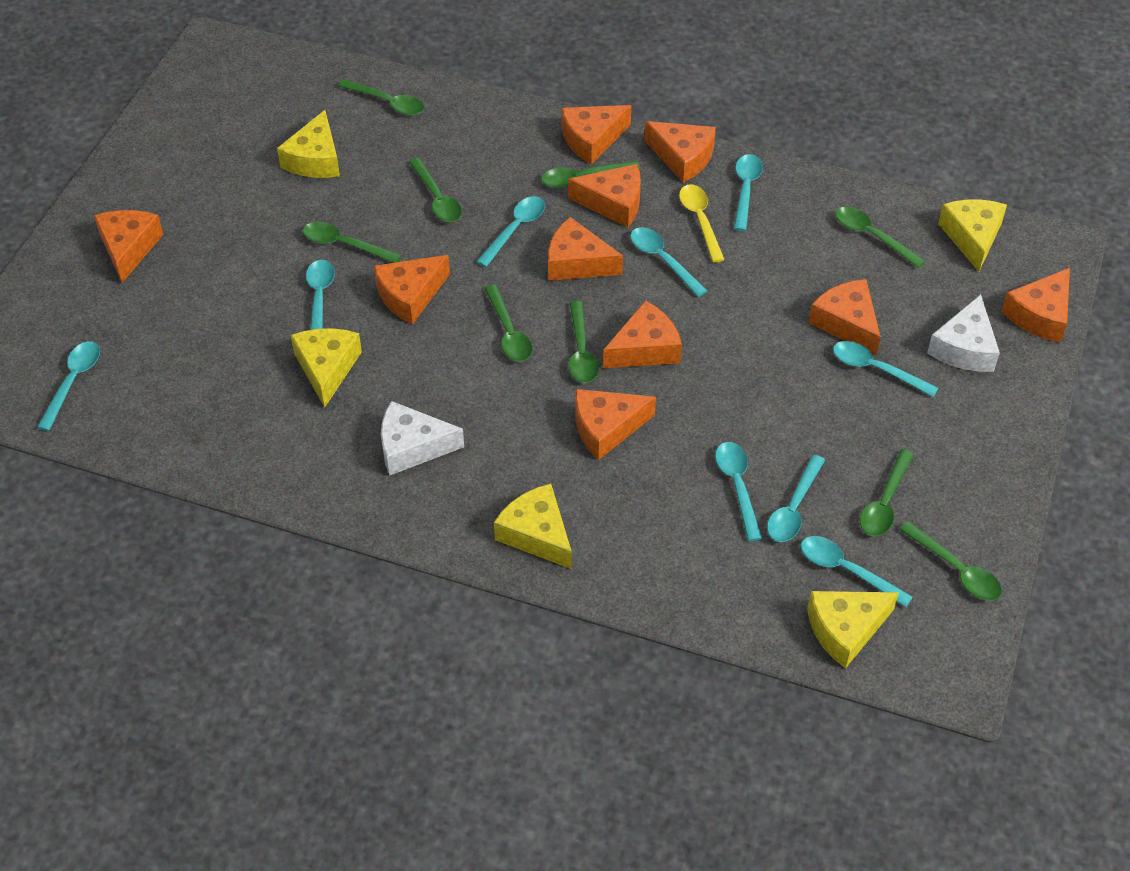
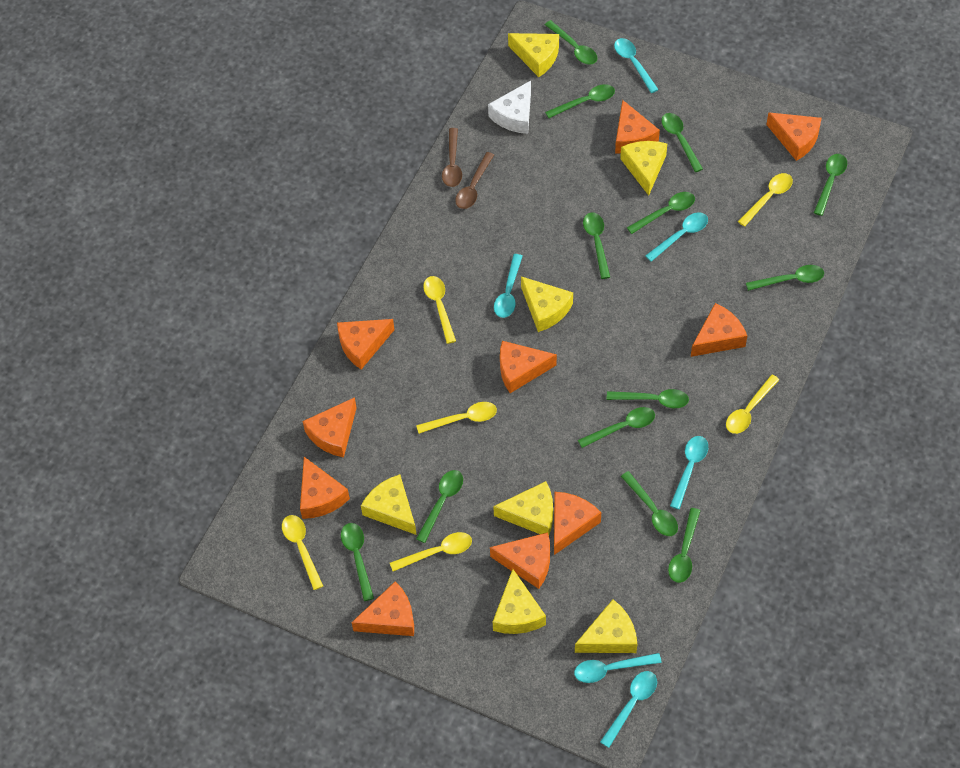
brown spoon: none = 0 -> [442,128,462,187] [455,152,494,209] = 2
green spoon: [302,222,401,263] [338,79,424,116] [409,158,462,222] [484,284,532,362] [541,161,640,188] [569,301,599,383] [836,207,925,268] [860,449,914,536] [899,521,1002,601] = 9 -> [341,523,374,601] [416,470,463,543] [545,20,597,65] [545,84,615,118] [578,407,655,448] [583,213,610,279] [607,389,689,408] [621,471,678,536] [627,192,695,234] [661,113,703,172] [668,508,701,583] [746,265,824,291] [814,154,847,216] = 13
turquoise spoon: [37,341,100,431] [306,260,335,330] [476,196,545,267] [631,227,707,297] [715,442,762,541] [734,154,763,231] [767,455,825,542] [801,536,913,607] [833,341,938,397] = 9 -> [494,254,523,318] [574,653,662,683] [600,671,657,748] [614,38,659,93] [645,212,708,262] [670,436,708,509] = 6
white cheese: [381,401,464,476] [927,294,1000,372] = 2 -> [488,81,531,134] = 1
yellow cheese: [277,110,340,178] [291,328,362,408] [494,484,572,569] [807,591,899,668] [938,199,1007,272] = 5 -> [361,474,417,535] [493,481,553,535] [493,569,546,634] [508,33,559,77] [521,276,573,332] [575,599,637,653] [620,141,667,196] = 7
yellow spoon: [679,185,725,263] = 1 -> [282,515,323,590] [390,532,472,571] [416,402,497,434] [423,276,456,344] [726,375,779,434] [738,173,793,227] = 6

